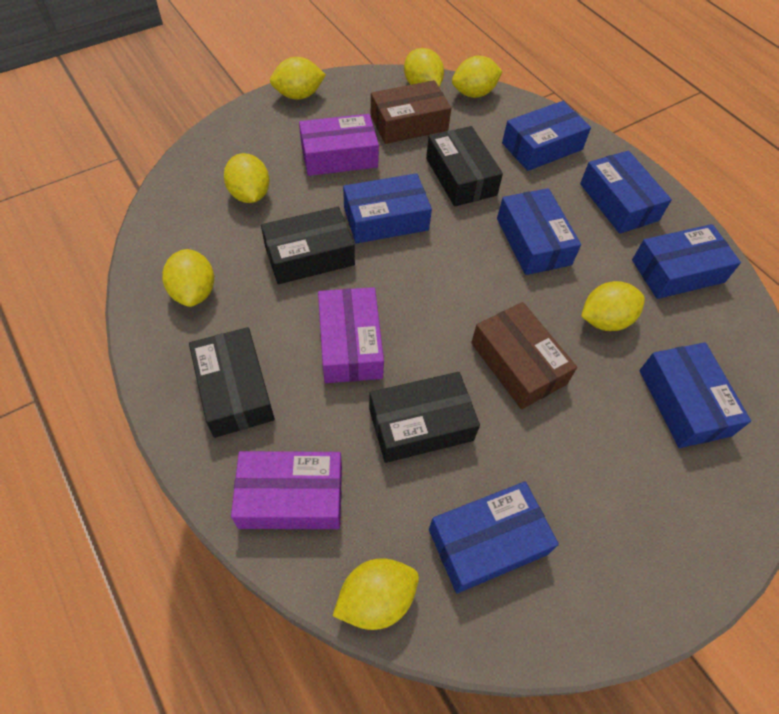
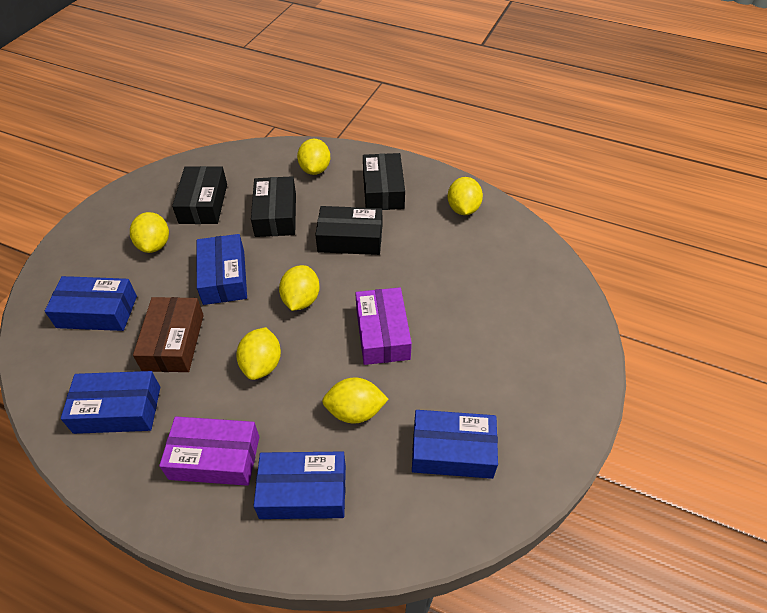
blue box: [343,173,432,244] [429,482,559,594] [497,188,581,275] [502,101,591,171] [580,151,672,234] [632,224,741,299] [640,342,751,448] = 7 -> [45,276,137,331] [61,371,160,434] [197,234,247,305] [254,452,346,519] [412,410,498,479] = 5
brown box: [371,80,451,144] [471,302,577,409] = 2 -> [133,297,204,372] = 1
purple box: [231,451,342,529] [299,114,379,176] [318,287,384,383] = 3 -> [159,416,259,486] [355,287,412,365] = 2
yellow lemon: [162,249,214,307] [224,153,269,203] [270,57,326,100] [333,558,419,630] [404,48,444,86] [452,55,503,98] [581,281,645,331] = 7 -> [130,212,169,253] [236,327,281,380] [279,265,320,311] [297,139,330,175] [322,377,388,424] [447,177,483,215] = 6

